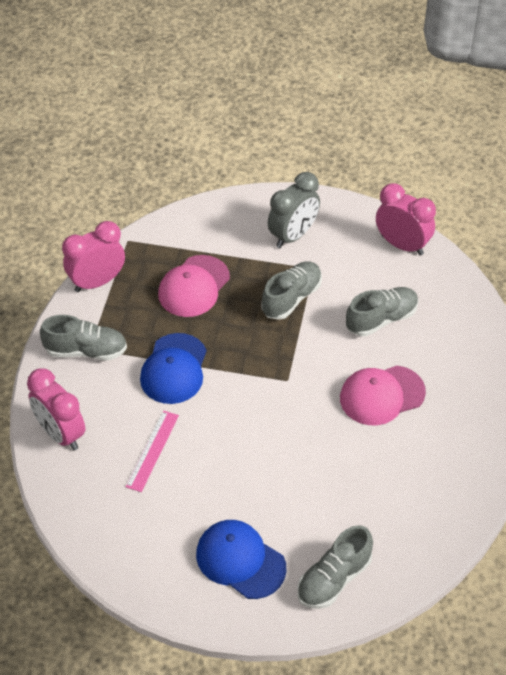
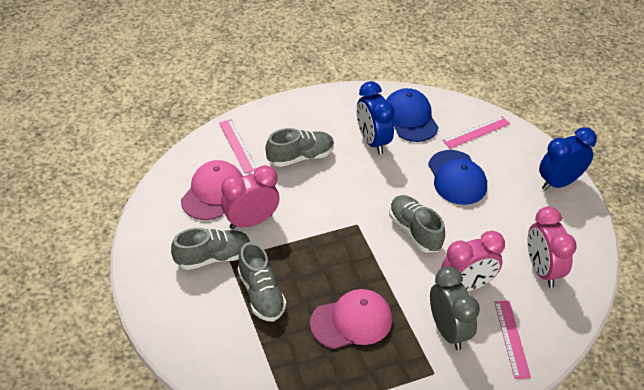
blue clock: none = 0 -> [357,81,395,154] [539,127,597,191] = 2
pink ruler: [125,411,179,492] = 1 -> [219,119,257,173] [442,116,510,149] [494,301,531,379] = 3

